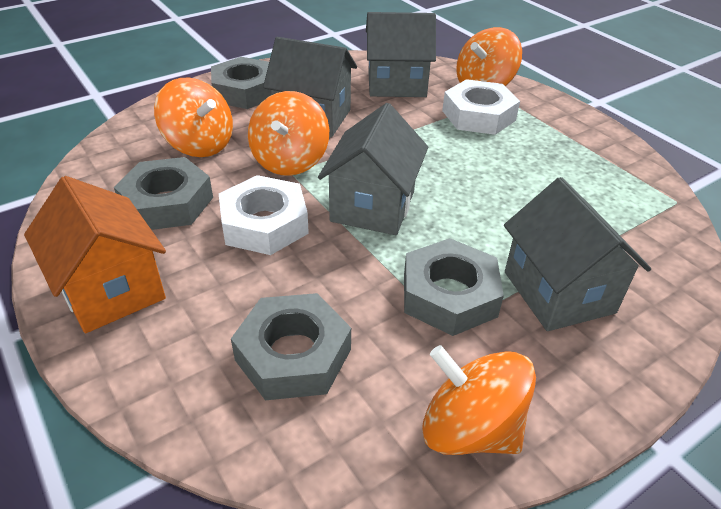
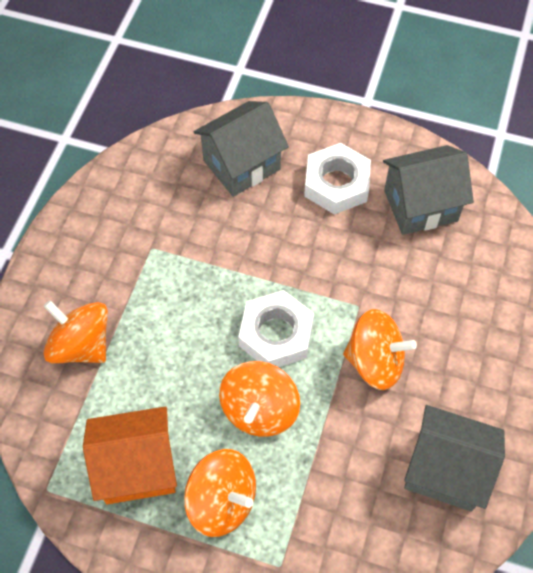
grey house: [263,37,357,137] [318,103,428,235] [366,12,436,97] [504,177,651,331] = 4 -> [194,101,289,197] [383,145,474,235] [404,405,505,511] = 3
grey nut: [114,157,213,230] [211,57,271,109] [231,293,351,400] [404,238,504,336] = 4 -> none = 0

